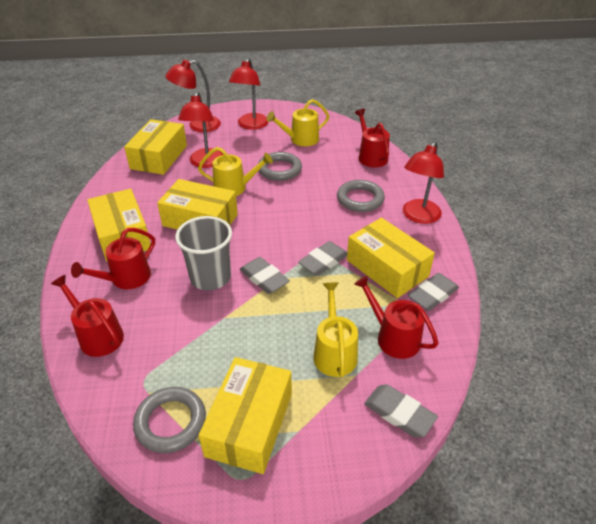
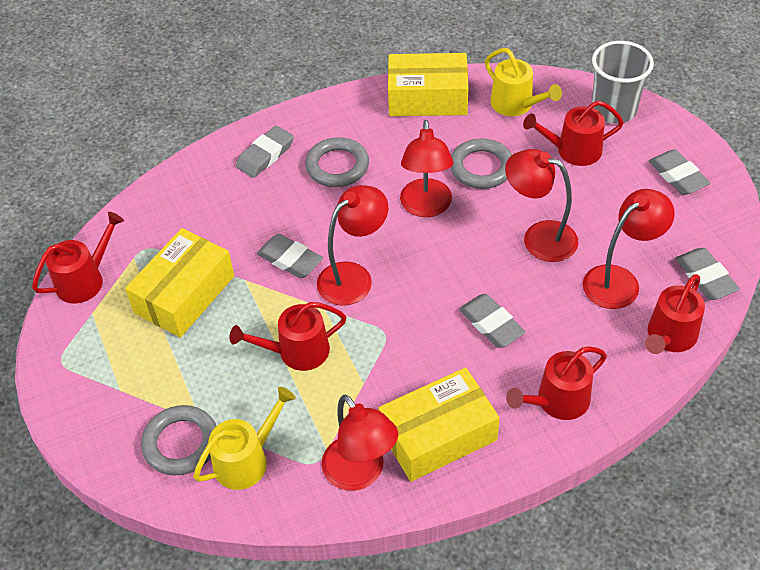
grey eraser: [239,257,290,294] [298,241,347,276] [364,384,438,437] [408,273,459,311] = 4 -> [236,126,294,178] [257,234,323,278] [459,294,526,348] [649,149,710,195] [675,248,740,300] = 5
red lamp: [165,60,221,132] [178,92,223,168] [229,58,268,130] [403,141,444,224] = 4 -> [317,185,388,306] [322,394,398,491] [400,120,453,217] [505,149,578,262] [583,189,675,309] = 5
red watering can: [51,275,124,357] [71,228,155,289] [354,275,439,359] [355,109,390,167] = 4 -> [32,212,124,303] [229,302,346,371] [506,346,607,420] [523,100,624,166] [645,274,705,354] = 5
yellow box: [87,189,151,262] [124,119,187,175] [157,179,238,230] [199,357,292,474] [347,218,435,298] = 5 -> [125,228,234,338] [379,367,500,482] [388,53,468,116] = 3
yellow watering can: [198,147,273,196] [267,99,329,146] [314,282,358,377] = 3 -> [193,387,296,490] [485,48,562,116] = 2

